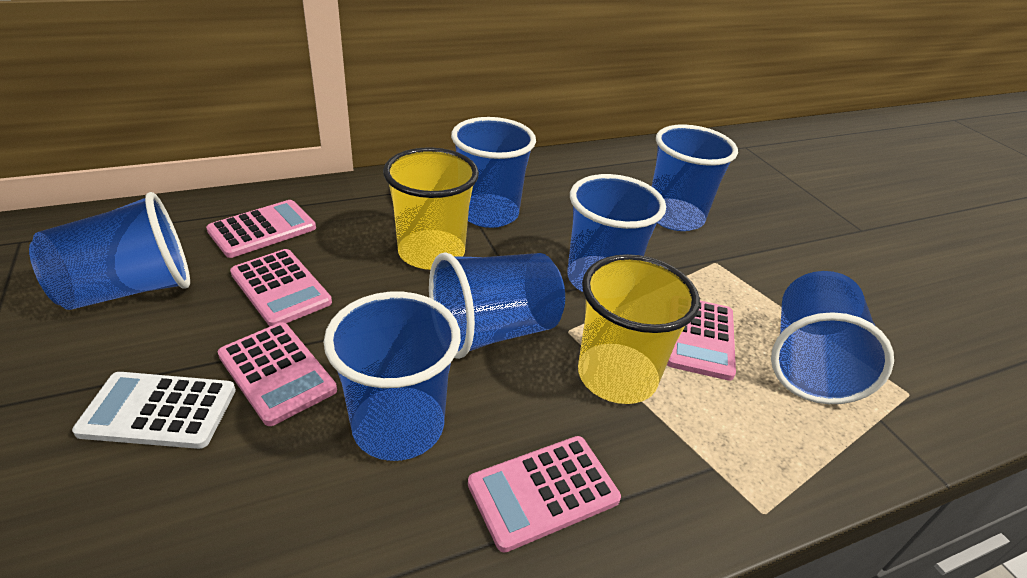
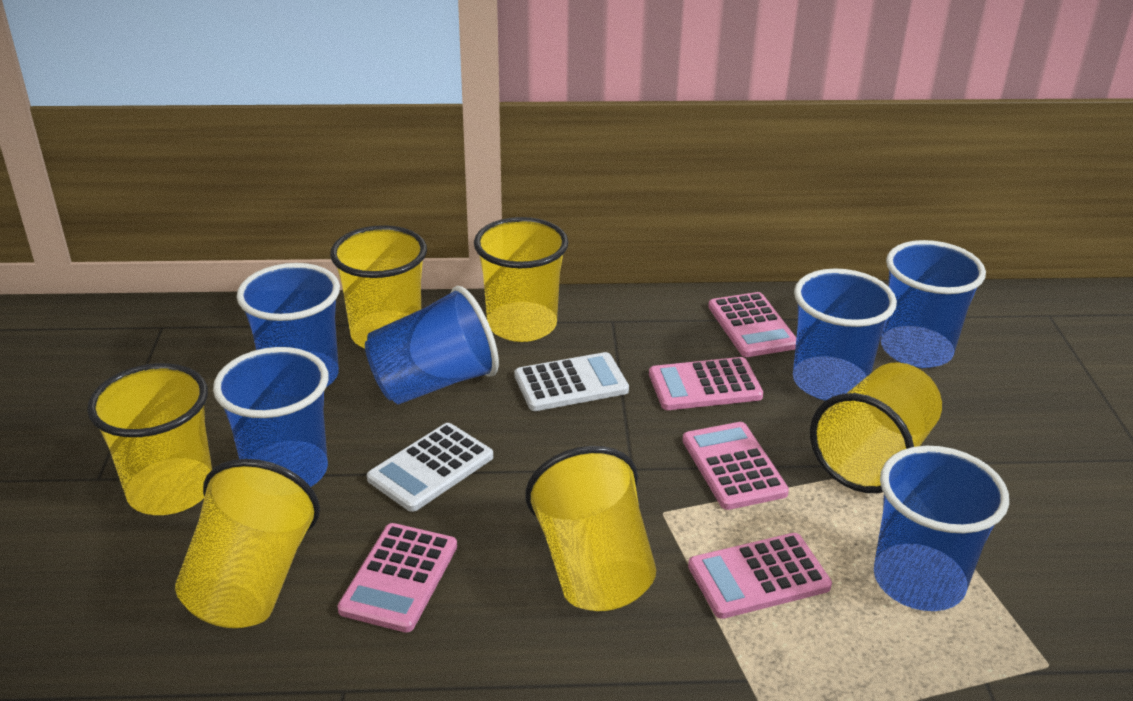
blue cup: [29,192,190,310] [324,292,461,461] [429,252,565,359] [451,117,536,228] [567,174,666,292] [652,125,738,231] [771,271,894,404] = 7 -> [213,347,329,487] [237,263,340,387] [365,286,499,404] [793,269,897,401] [874,446,1009,611] [881,240,986,368] = 6
white calculator: [72,372,236,449] = 1 -> [367,423,493,512] [514,352,629,411] = 2
yellow cup: [383,147,479,270] [578,254,700,404] = 2 -> [87,363,212,515] [175,459,320,628] [330,225,427,348] [474,217,568,342] [525,446,656,611] [810,362,942,493] = 6

